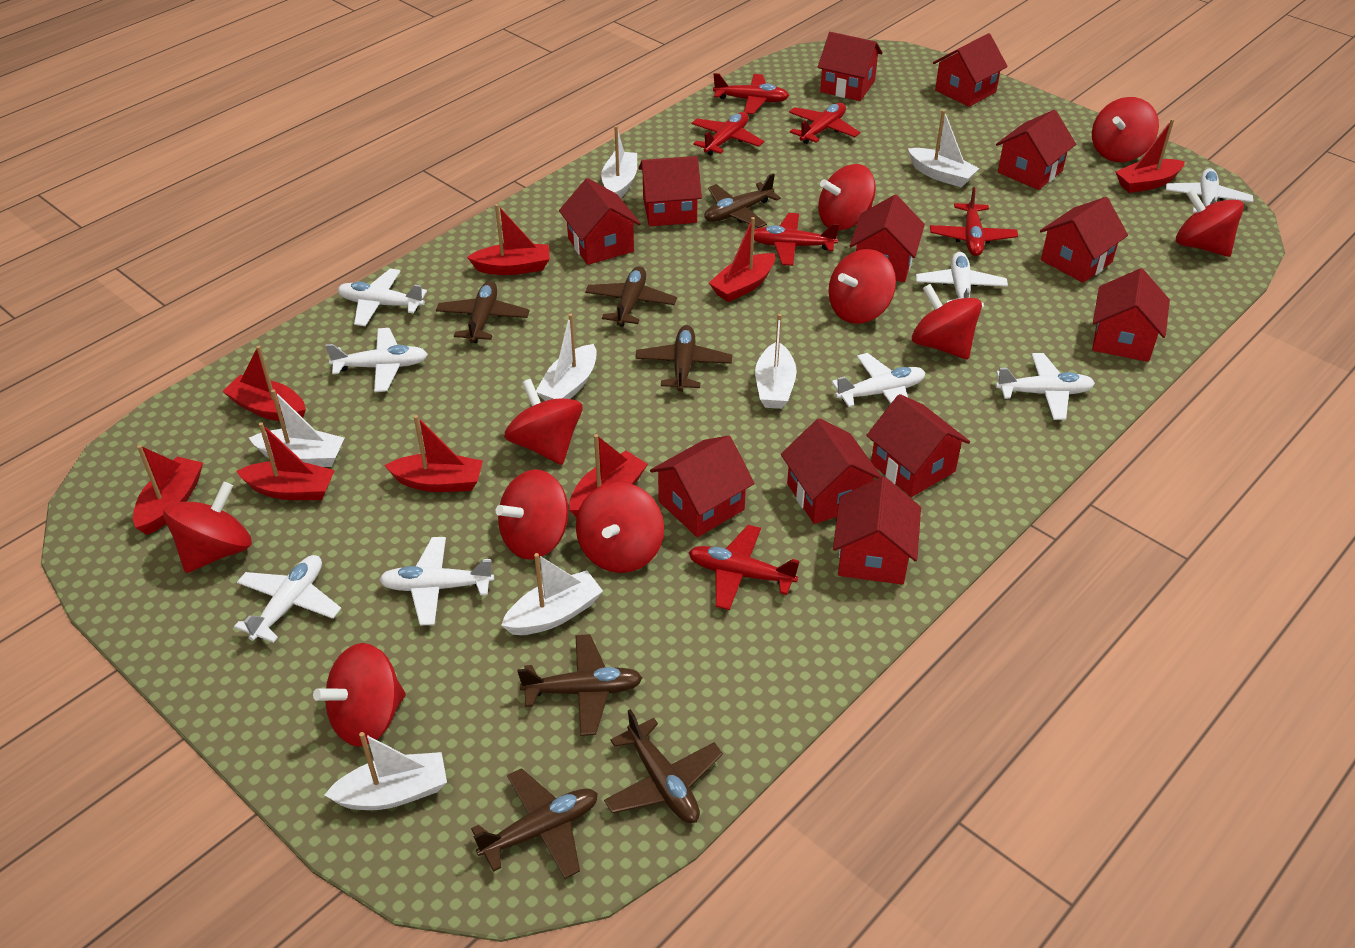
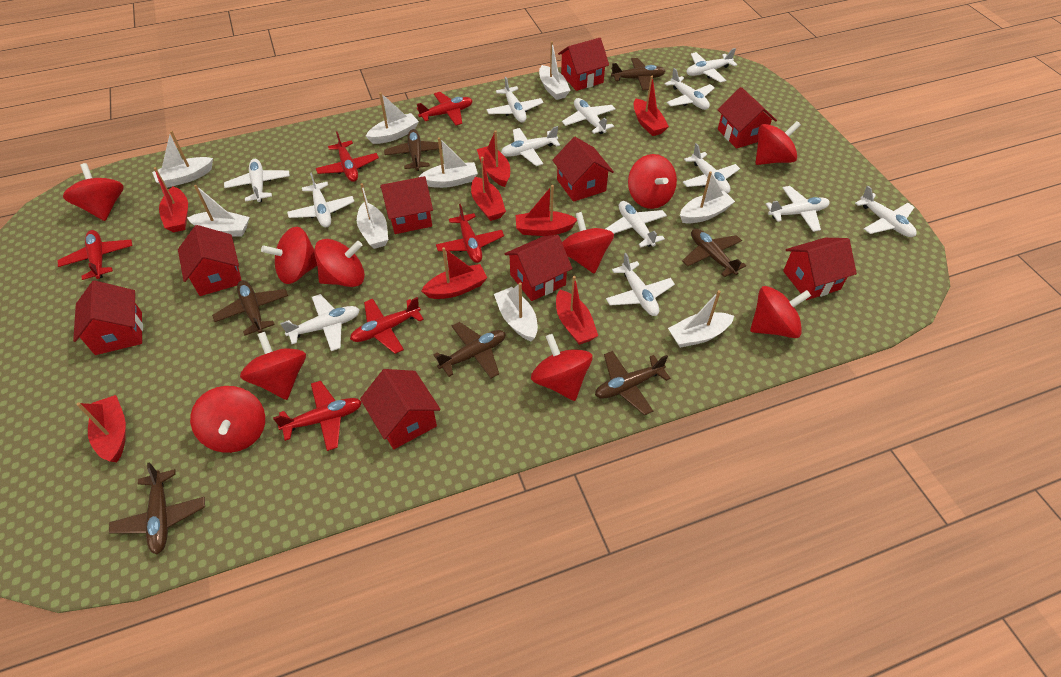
red house: [559,178,641,265] [639,156,702,226] [650,436,755,537] [781,418,882,524] [818,32,883,101] [833,477,921,585] [850,195,925,282] [866,394,970,497] [933,33,1008,107] [996,110,1076,190] [1040,197,1128,283] [1092,268,1170,362] = 12 -> [73,280,143,355] [178,225,242,296] [360,369,441,449] [380,176,433,234] [504,235,572,301] [552,137,614,202] [558,38,609,91] [718,87,777,149] [783,238,857,300] = 9
white boat: [249,389,345,467] [325,732,447,810] [501,553,603,635] [536,314,597,401] [601,126,637,198] [755,314,797,409] [908,110,979,187] = 7 -> [152,131,213,188] [187,185,250,236] [357,183,388,249] [366,92,419,144] [419,137,478,188] [494,283,538,342] [539,41,571,100] [668,290,734,348] [680,171,735,224] = 9
white plane: [234,555,341,643] [325,328,428,392] [337,269,427,326] [379,537,494,625] [831,353,926,407] [916,252,1008,308] [996,353,1095,420] [1166,168,1253,213] = 8 -> [224,159,290,202] [280,294,360,351] [287,172,354,227] [487,77,543,123] [501,126,560,166] [562,98,616,134] [606,201,667,247] [606,253,675,316] [664,68,715,110] [683,143,740,194] [686,48,737,83] [766,186,830,232] [855,186,917,237] = 13

